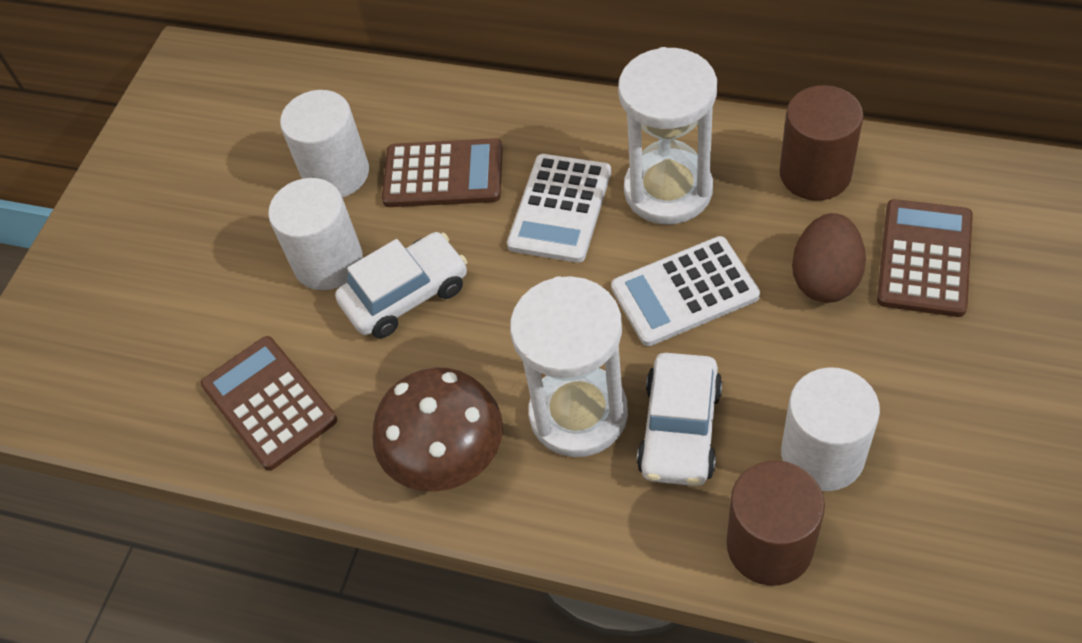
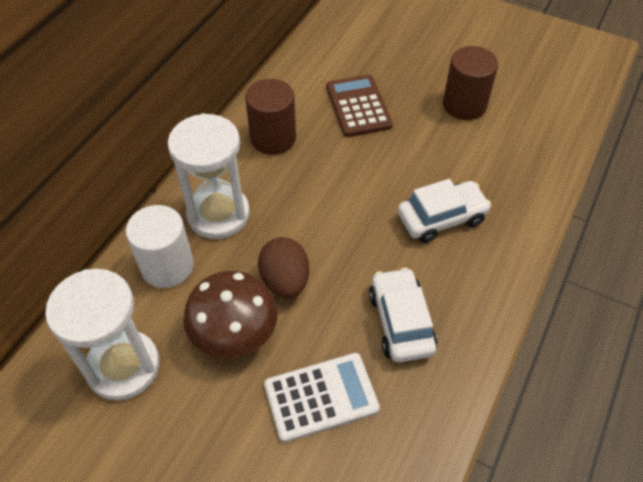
brown calculator: [201,336,337,470] [382,138,503,207] [877,199,973,317] = 3 -> [326,75,393,137] = 1
white calculator: [507,154,611,263] [611,236,760,346] = 2 -> [264,353,380,443] = 1
white cylinder: [268,178,363,290] [280,90,369,197] [781,367,880,491] = 3 -> [126,205,194,288] = 1

